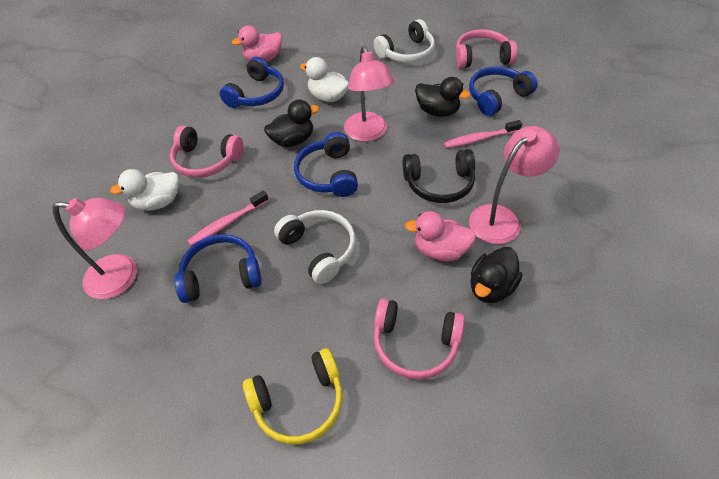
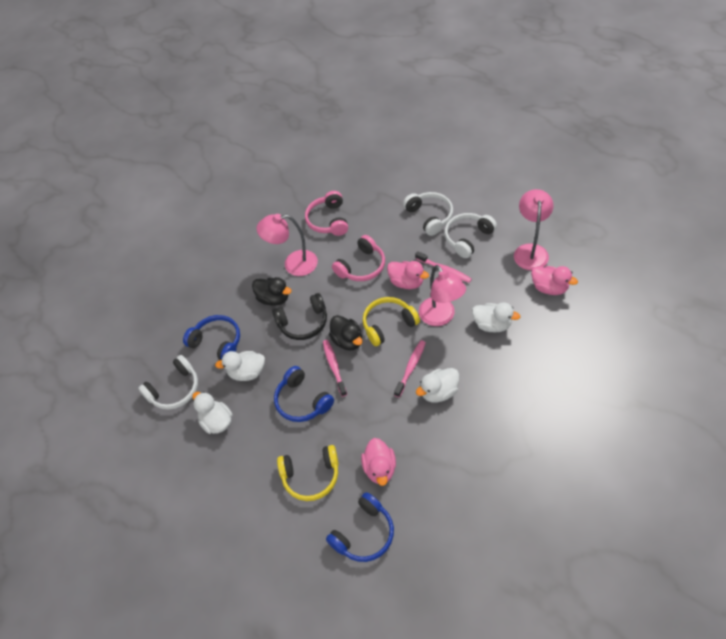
black duck: [264,100,319,147] [415,77,470,117] [470,247,522,303] = 3 -> [252,277,292,306] [329,315,362,350] = 2
blue headphones: [174,234,262,303] [220,57,284,108] [294,132,358,197] [469,66,538,116] = 4 -> [183,315,240,360] [274,366,334,422] [326,492,394,562] = 3
pink duck: [232,25,282,62] [405,211,476,261] = 2 -> [361,438,396,486] [387,261,429,289] [531,266,578,295] = 3
pink headphones: [170,125,243,178] [374,298,465,380] [456,29,517,68] = 3 -> [305,191,348,236] [332,235,385,281] = 2
pink toothbrush: [187,190,269,246] [444,120,522,148] = 2 -> [323,340,347,397] [394,340,426,397] [415,251,472,283] = 3
white duck: [110,169,179,211] [300,57,349,102] = 2 -> [192,392,233,434] [215,351,265,381] [416,368,459,403] [472,302,520,332] = 4
white headphones: [274,210,356,284] [374,19,435,63] = 2 -> [138,355,198,410] [403,192,453,236] [444,213,497,258] = 3
yellow headphones: [243,348,343,444] = 1 -> [277,445,339,501] [363,297,420,346] = 2

